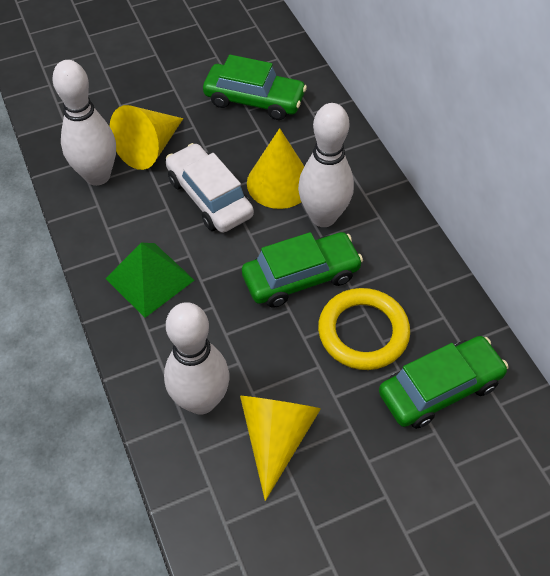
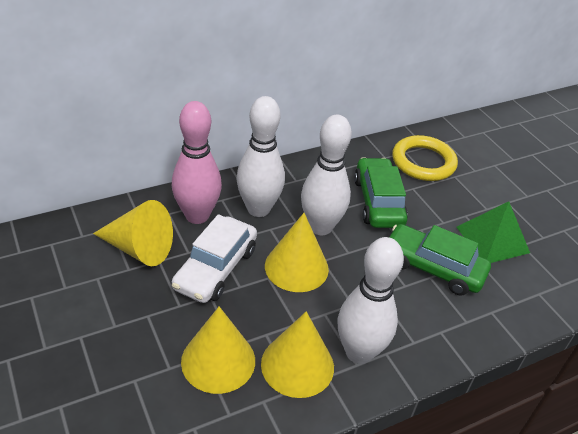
green car: [203,55,307,120] [242,232,363,308] [379,336,509,429] = 3 -> [354,157,408,228] [389,224,491,295] = 2
pink bowling pin: none = 0 -> [172,101,222,224] = 1
yellow cone: [109,105,183,170] [240,396,321,501] [247,128,304,209] = 3 -> [93,200,173,266] [181,306,255,394] [261,311,334,398] [265,213,329,292] = 4

